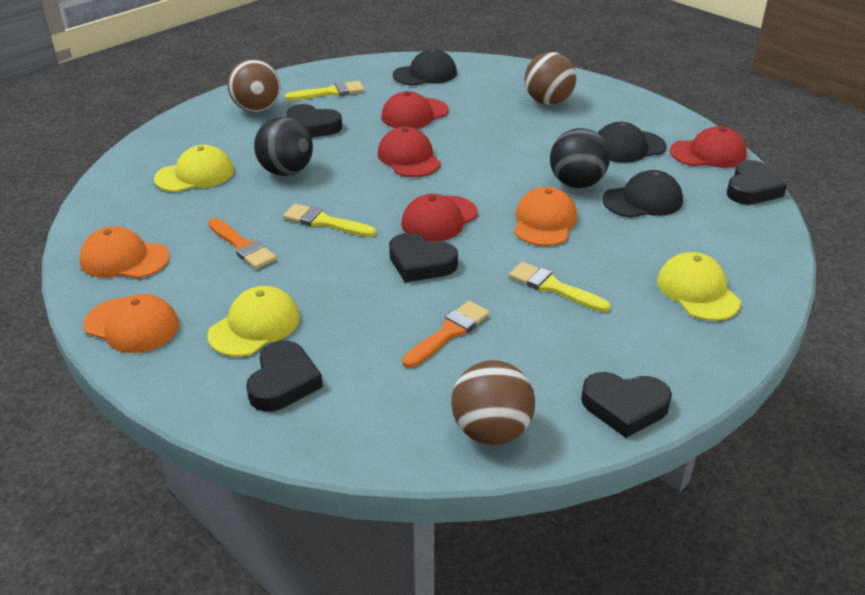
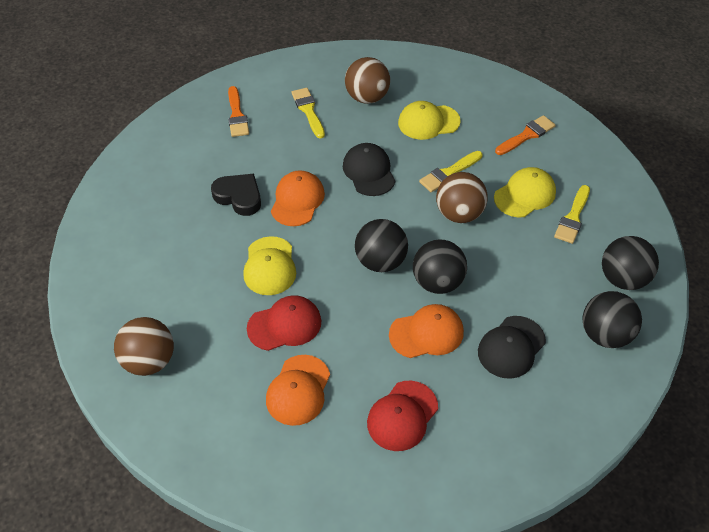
black ball: [254,117,313,176] [550,128,610,188] = 2 -> [355,219,408,272] [413,239,467,294] [583,291,642,348] [602,236,659,290] = 4
black cap: [393,49,457,86] [598,122,667,163] [602,170,683,218] = 3 -> [343,143,395,196] [478,316,546,379] = 2
black heart: [246,341,323,412] [286,104,342,138] [389,233,458,282] [581,372,672,438] [727,160,787,205] = 5 -> [211,174,261,216] = 1
red cap: [378,127,441,177] [381,91,449,129] [401,194,478,242] [670,126,747,168] = 4 -> [247,295,321,351] [367,381,438,451] = 2

